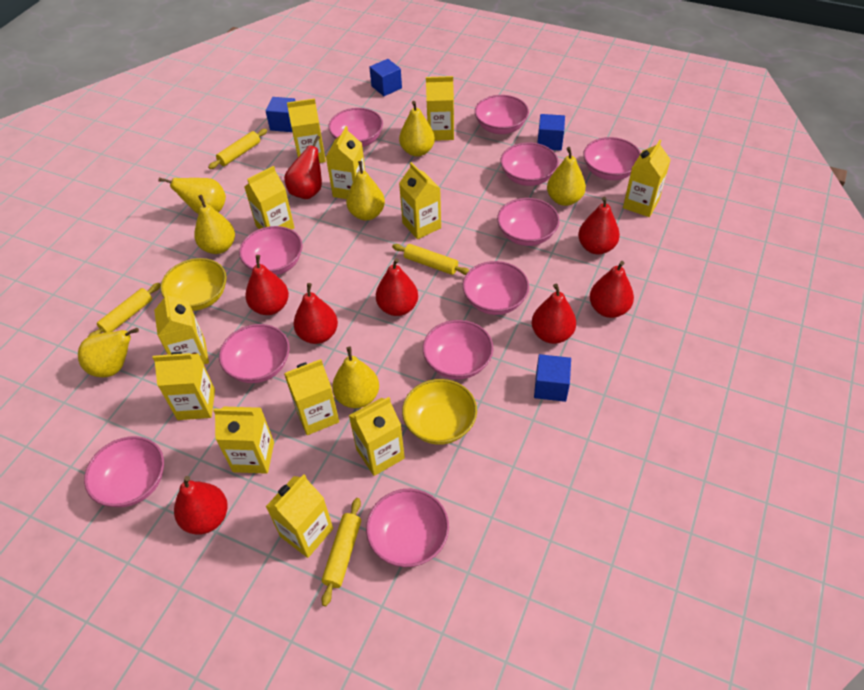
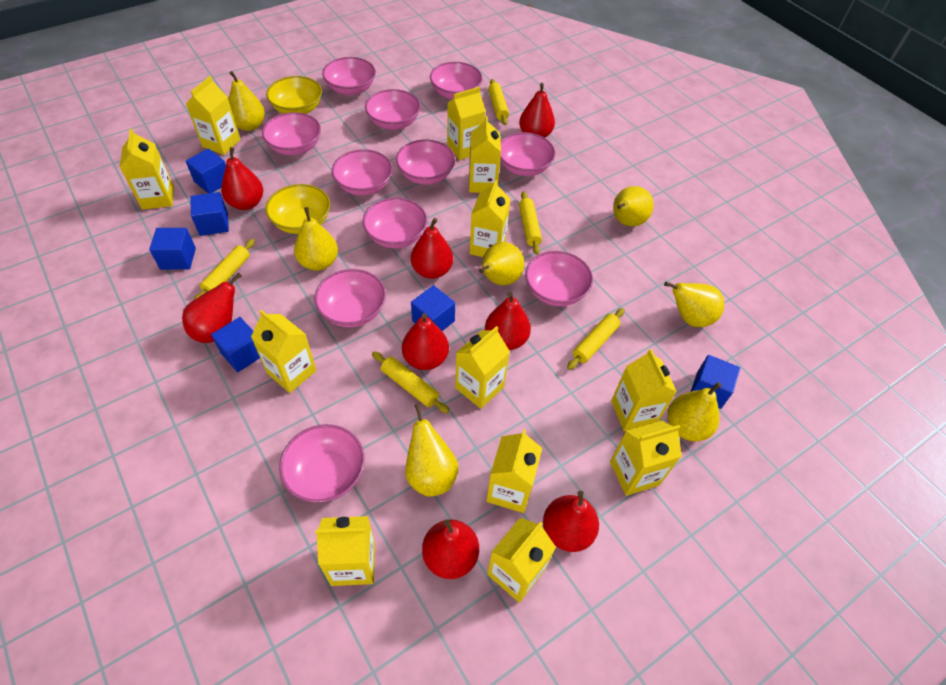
blue cube: [266,97,295,132] [369,59,402,96] [534,354,571,402] [537,114,565,151] = 4 -> [149,228,196,270] [186,148,226,193] [191,192,229,236] [211,317,260,372] [411,285,455,331] [691,355,740,409] = 6
yellow rolling pin: [88,283,161,337] [208,129,267,169] [321,498,361,606] [392,244,469,275] = 4 -> [194,239,255,300] [372,351,449,413] [488,79,509,125] [519,191,542,255] [567,308,625,370] = 5

